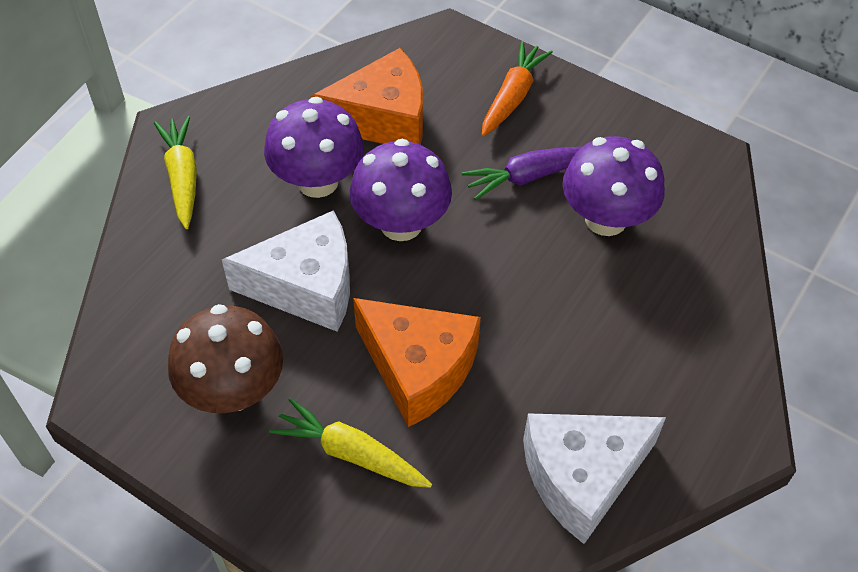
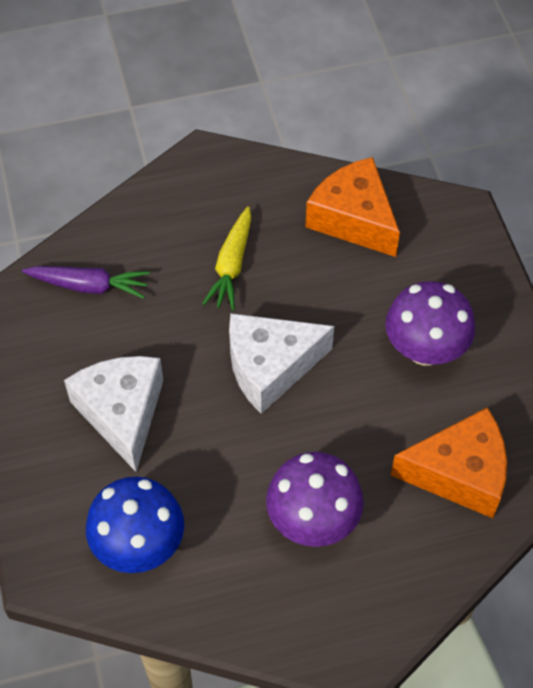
blue mushroom: none = 0 -> [86,477,184,573] = 1
brown mushroom: [168,304,283,413] = 1 -> none = 0
orange carrot: [482,41,553,136] = 1 -> none = 0
purple mushroom: [264,97,364,198] [350,139,452,241] [562,136,665,236] = 3 -> [266,452,364,547] [385,281,475,366] = 2
yellow carrot: [154,116,197,229] [269,398,432,488] = 2 -> [202,207,251,311] = 1

